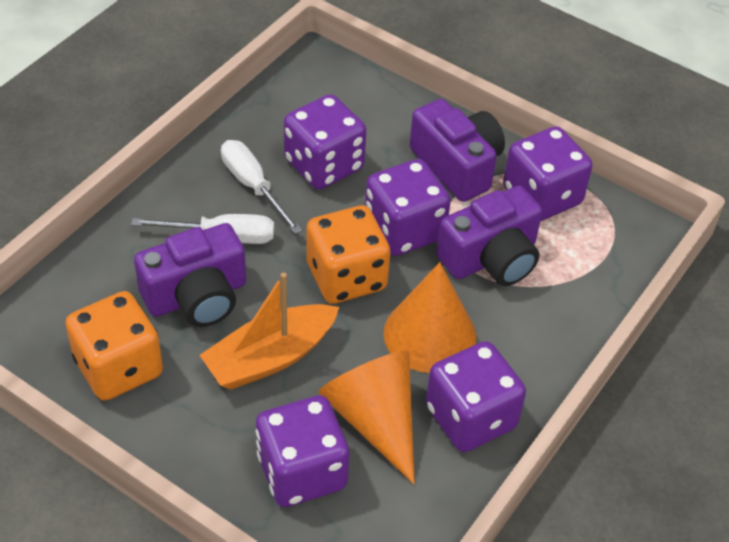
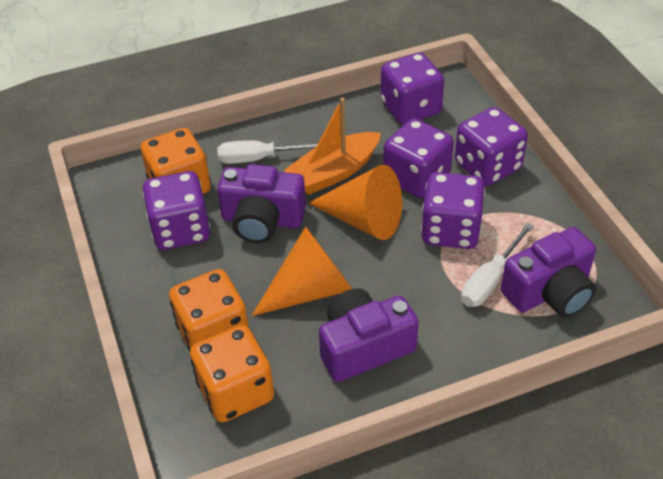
orange dice: [65,291,163,401] [306,205,390,304] = 2 -> [141,128,211,194] [169,269,249,352] [190,325,274,422] = 3

